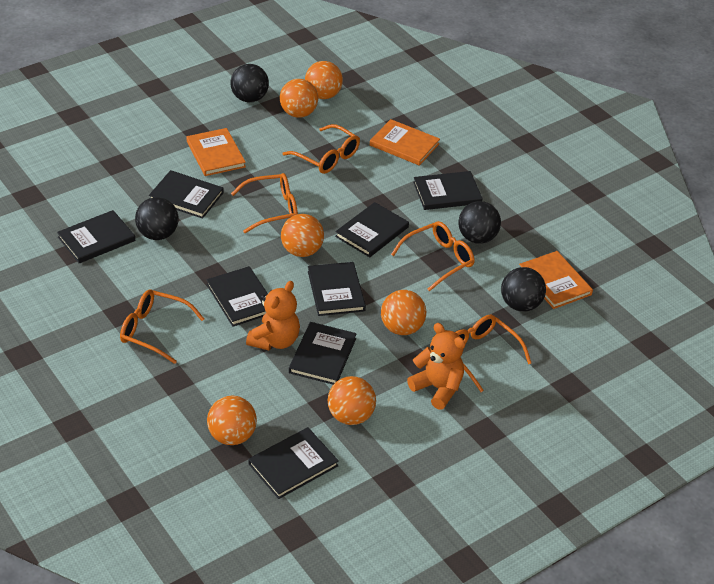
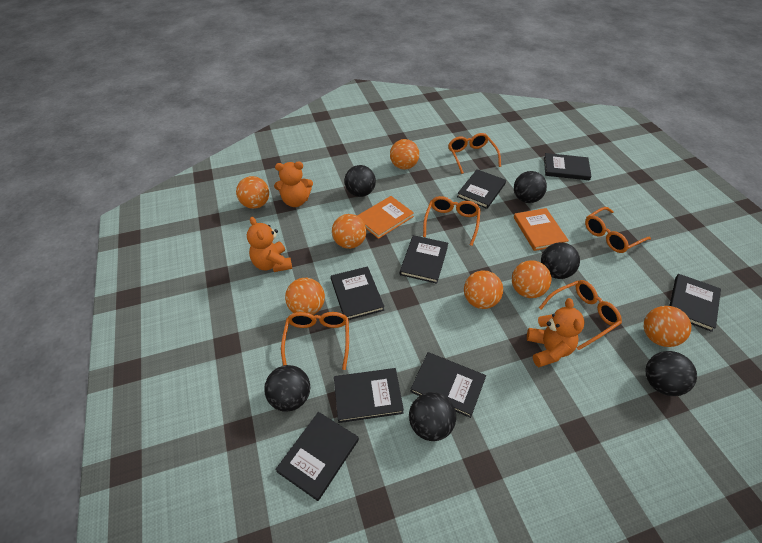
black ball: [135,197,179,240] [230,64,269,102] [458,201,501,244] [501,267,546,312] = 4 -> [264,365,310,412] [344,165,376,197] [409,392,456,441] [514,171,547,203] [541,242,580,279] [645,351,697,396] = 6
orange ball: [207,396,257,445] [280,79,318,118] [281,214,324,257] [305,61,343,99] [328,376,376,425] [381,290,426,335] = 6 -> [236,176,269,209] [285,278,325,315] [332,214,367,249] [390,139,419,170] [464,270,503,309] [512,260,551,298] [644,306,691,347] = 7
orange book: [187,128,246,176] [370,119,440,166] [519,251,593,309] = 3 -> [357,196,414,239] [514,208,569,251] = 2
orange teddy bear: [246,281,300,350] [407,323,465,410] = 2 -> [247,217,292,272] [274,162,313,207] [527,298,585,367] = 3

